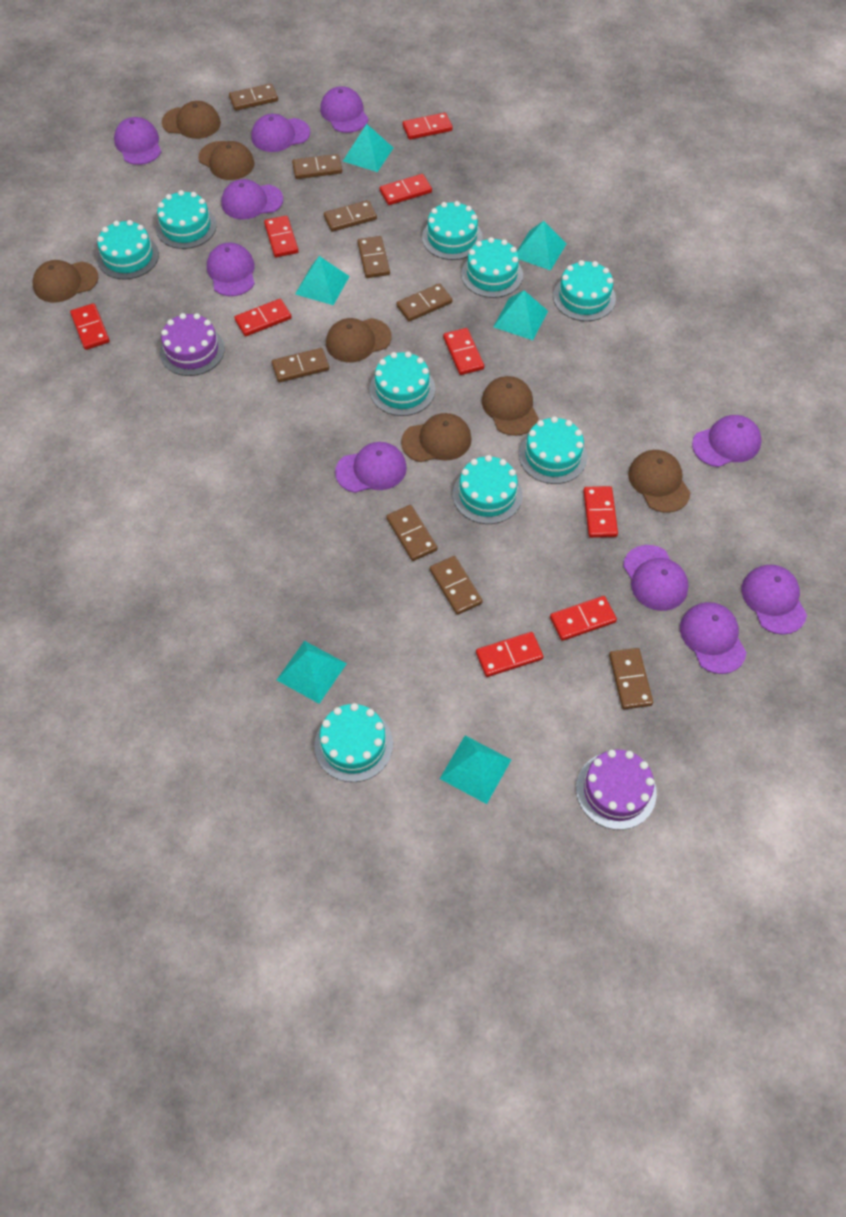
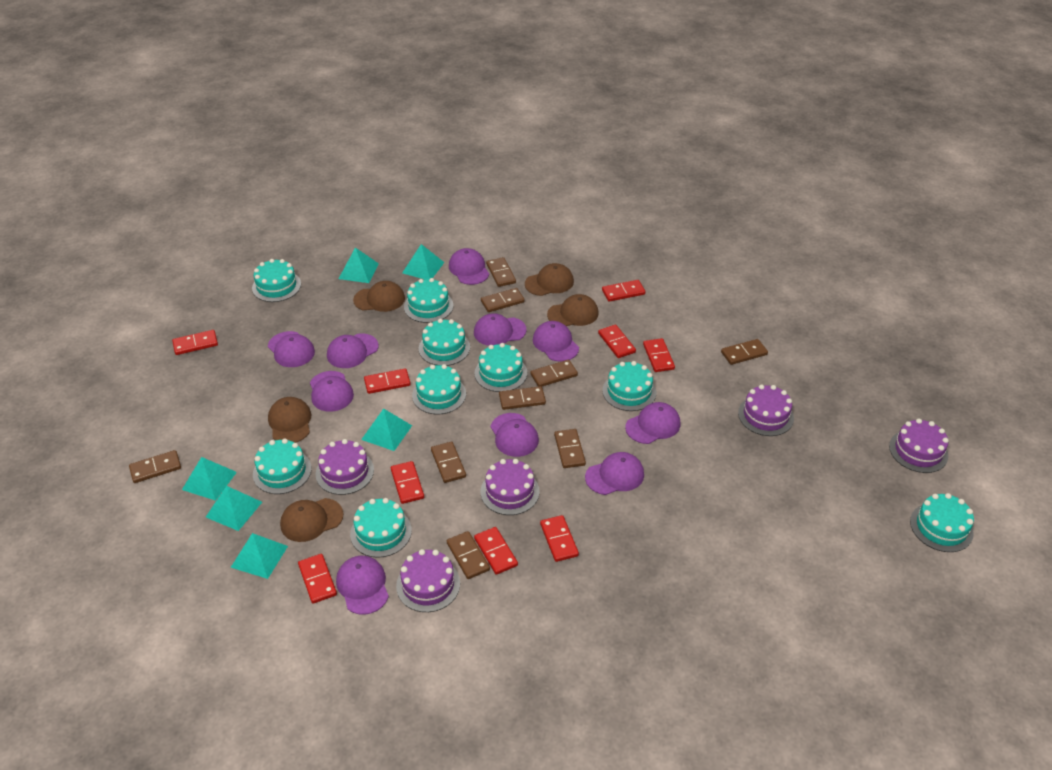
brown cap: [32,260,99,303] [162,101,221,139] [198,141,255,180] [326,318,392,362] [401,413,472,462] [482,376,539,436] [628,450,690,513] = 7 -> [268,397,311,443] [280,498,344,542] [353,281,405,312] [525,263,574,296] [547,294,599,326] = 5
purple cake: [160,313,225,376] [576,750,657,830] = 2 -> [316,439,374,495] [396,549,460,612] [481,459,540,515] [738,385,794,436] [889,418,949,473] = 5

